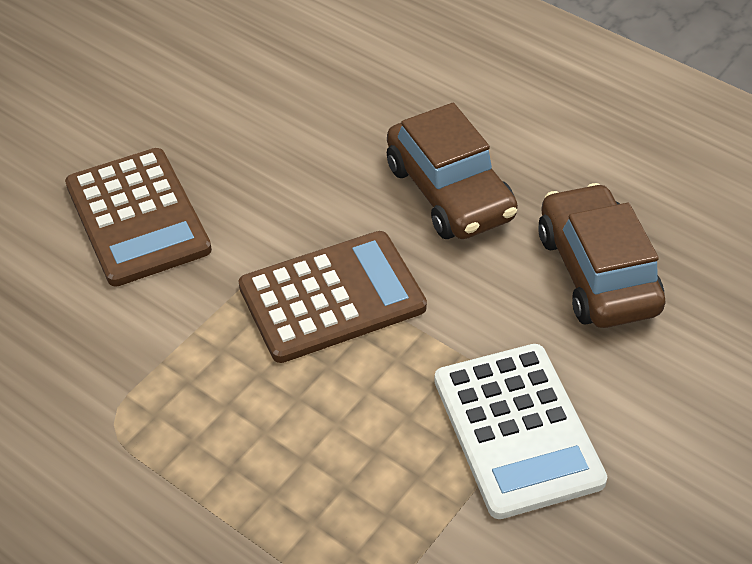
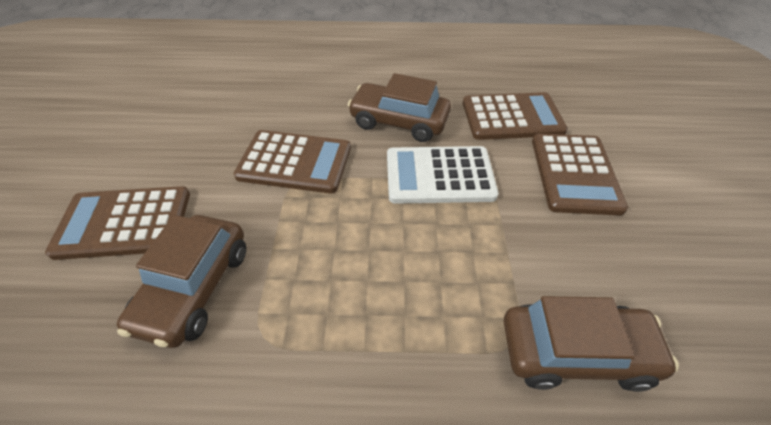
brown calculator: [65,148,212,287] [239,231,427,363] = 2 -> [45,186,190,260] [234,130,351,193] [463,92,568,140] [532,134,628,215] = 4
brown car: [387,103,518,239] [538,183,666,328] = 2 -> [117,215,246,348] [348,73,451,142] [504,296,679,392] = 3

